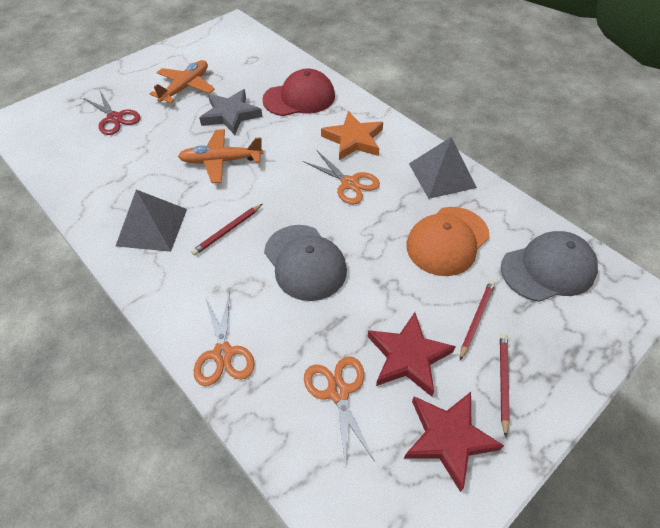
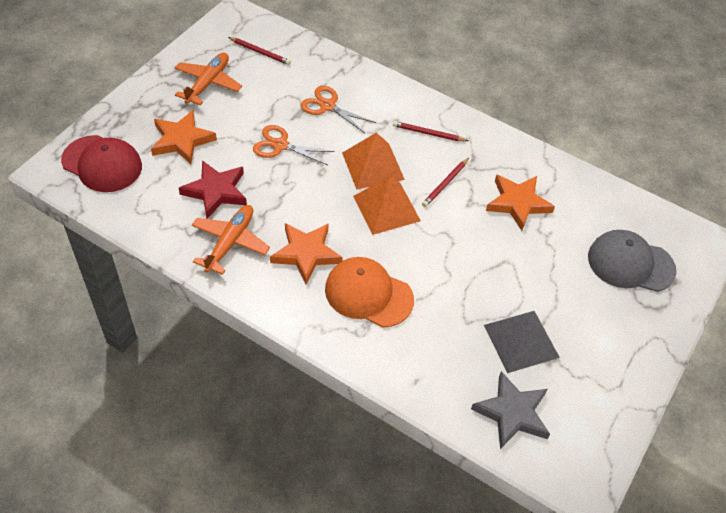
grey cap: [264,225,347,301] [501,231,598,302] = 2 -> [588,230,677,292] = 1
grey pyramid: [116,190,187,252] [409,137,477,199] = 2 -> [484,311,560,373] = 1
orange pyramid: none = 0 -> [342,133,405,190] [353,176,421,235] = 2
orange scissors: [194,292,255,386] [303,151,380,204] [304,356,375,467] = 3 -> [253,125,335,165] [300,86,376,133] = 2
orange star: [321,111,383,160] = 1 -> [151,110,217,164] [270,223,343,284] [486,175,555,231] = 3
red scissors: [83,91,141,135] = 1 -> none = 0
red star: [368,312,456,397] [404,392,504,492] = 2 -> [179,160,247,218] = 1

